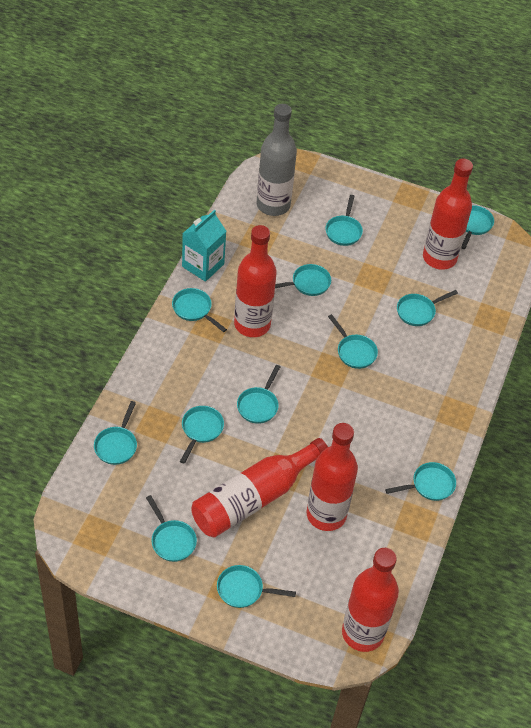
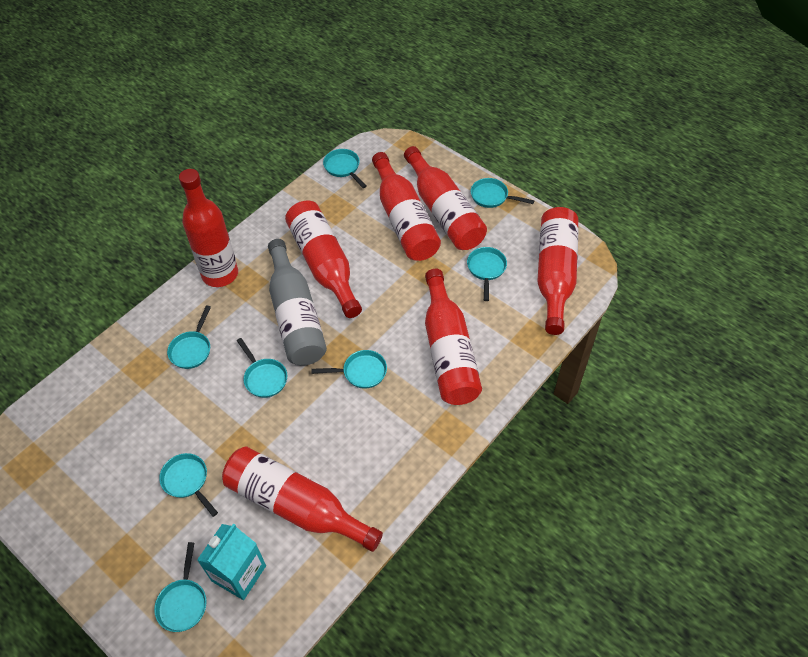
red bottle: [191,438,328,538] [234,225,277,337] [307,423,358,531] [342,548,399,652] [423,159,473,270] = 5 -> [179,169,238,287] [222,446,383,552] [285,201,362,318] [372,152,441,261] [404,146,487,250] [425,269,482,405] [537,207,578,335] = 7
turquoise pan: [94,401,137,465] [146,495,197,562] [172,288,227,332] [180,406,224,464] [217,565,296,608] [237,365,280,424] [275,264,331,296] [325,195,363,246] [328,314,378,369] [385,462,456,501] [397,290,458,326] [461,205,494,249] = 12 -> [154,542,207,632] [159,453,218,517] [167,305,211,369] [237,338,287,398] [312,350,387,389] [323,149,366,188] [467,247,507,301] [471,178,534,208] = 8

